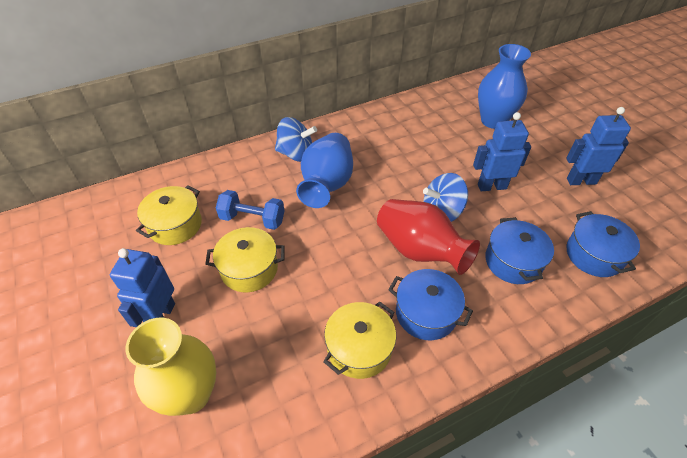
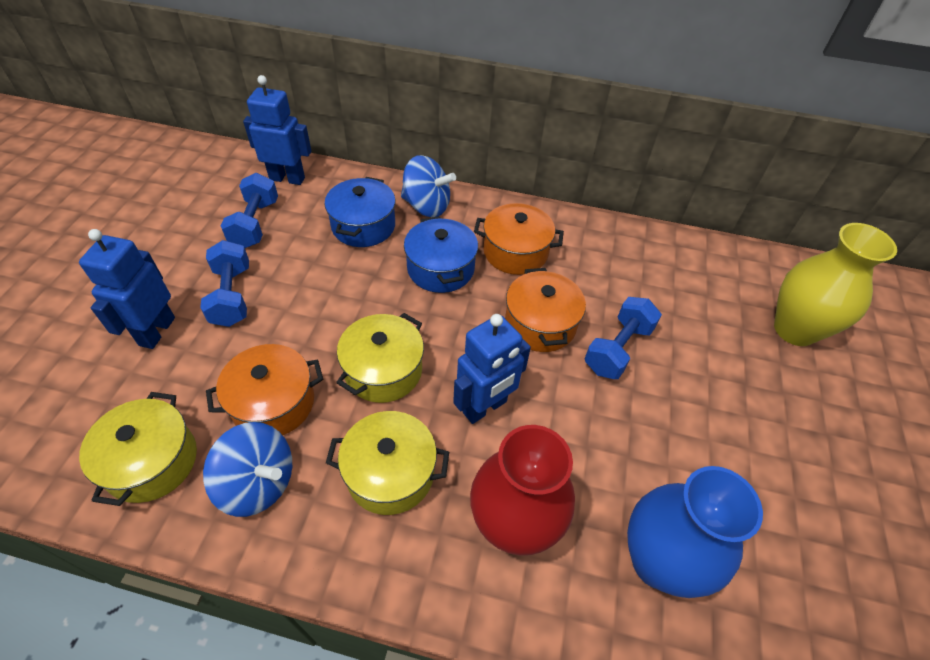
blue dumbbell: [216,190,284,230] = 1 -> [200,240,249,327] [220,173,278,248] [585,297,662,379] = 3
blue pot: [388,269,473,340] [485,217,554,284] [566,211,640,277] = 3 -> [325,177,396,247] [404,216,478,293] = 2
blue vase: [296,133,353,208] [478,44,531,129] = 2 -> [627,466,763,598] = 1
orange pot: none = 0 -> [206,344,323,435] [474,203,564,275] [505,268,586,352] = 3

